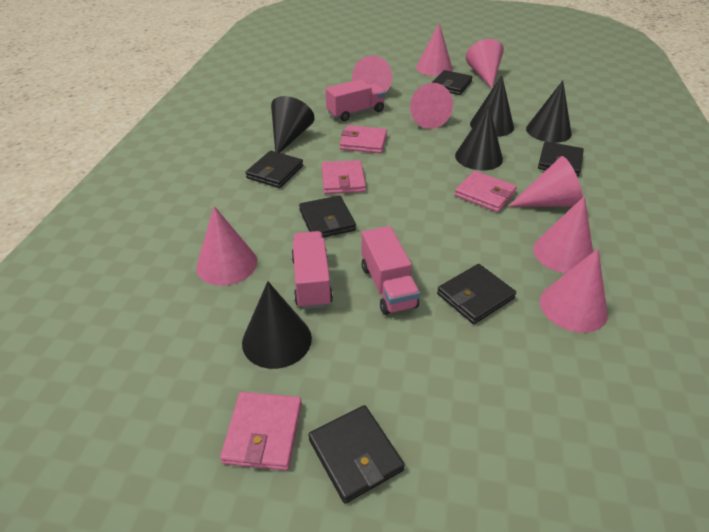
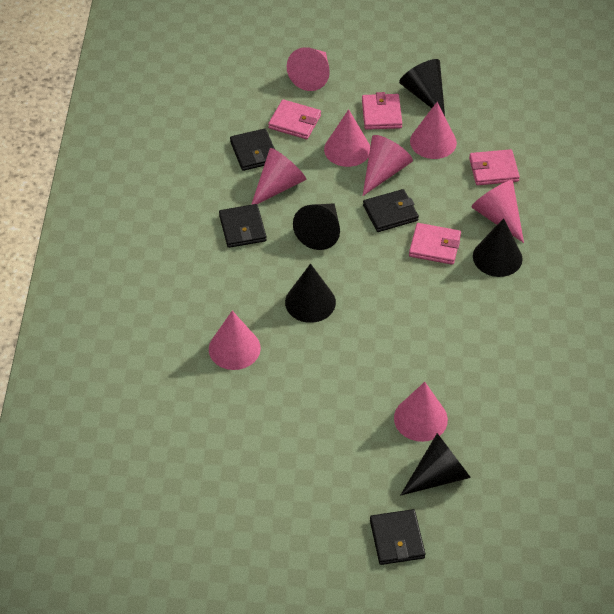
black wallet: [245,151,303,188] [299,195,356,238] [308,405,405,504] [432,70,473,95] [437,264,516,324] [538,141,584,177] = 6 -> [219,204,267,248] [230,128,275,171] [363,189,419,232] [370,509,425,565] = 4
pink truck: [291,231,333,309] [326,79,386,121] [361,226,420,315] = 3 -> none = 0

